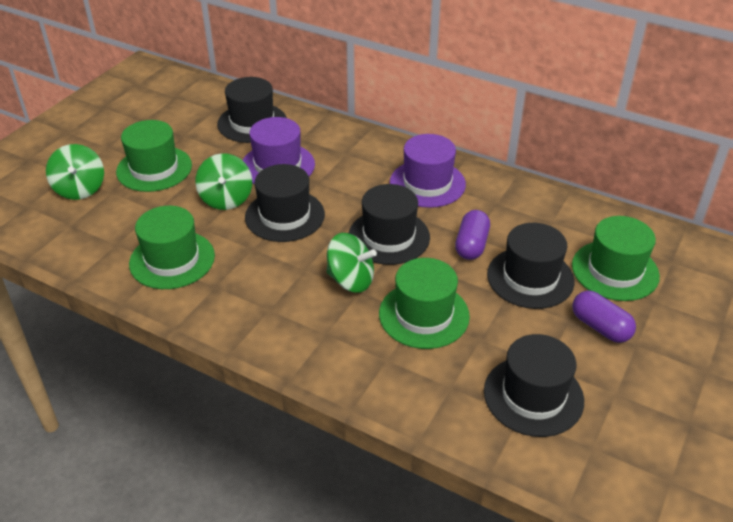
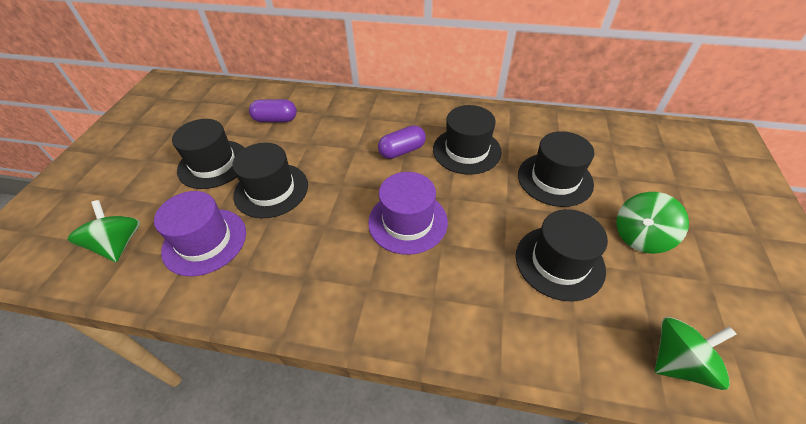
green hat: [116,120,192,192] [129,206,215,289] [379,258,470,349] [572,216,660,301] = 4 -> none = 0

